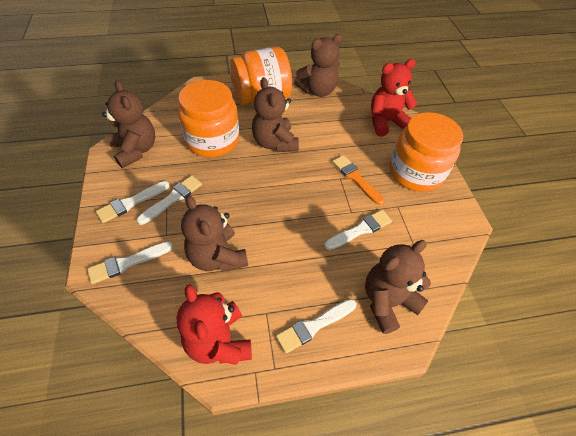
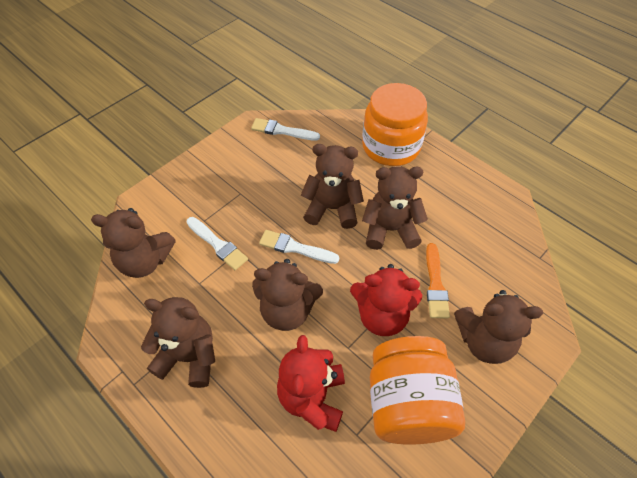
brown teddy bear: [102,80,156,168] [181,196,248,272] [252,77,299,152] [294,34,343,97] [365,240,431,334] = 5 -> [91,208,176,278] [141,297,215,388] [252,259,323,331] [301,144,364,229] [362,166,428,250] [454,290,543,364] = 6
orange jar: [178,80,239,157] [230,47,292,105] [389,112,463,192] = 3 -> [362,83,428,166] [370,336,465,445] = 2
white brush: [87,242,173,284] [96,181,170,223] [137,175,202,225] [276,299,356,353] [325,210,392,250] = 5 -> [187,217,248,270] [251,118,320,141] [259,230,339,264] = 3

